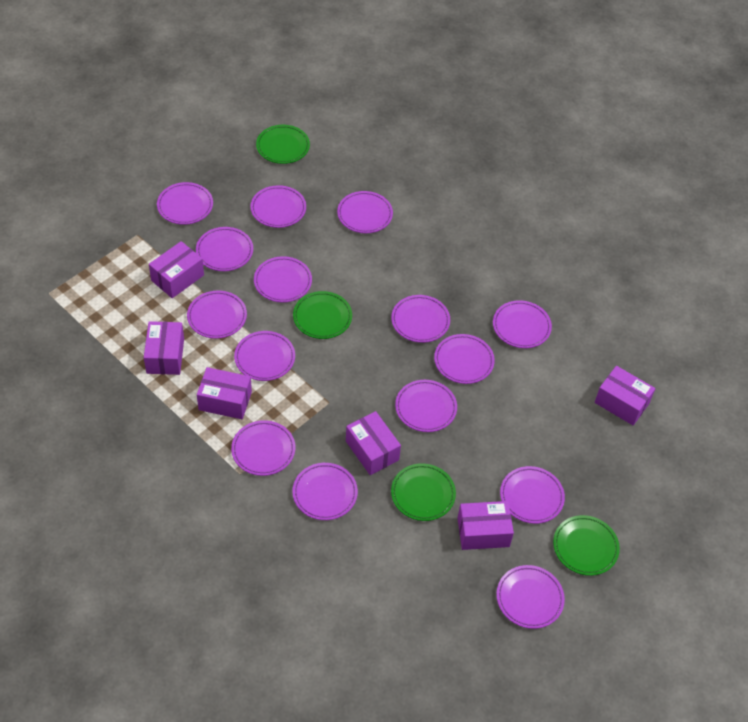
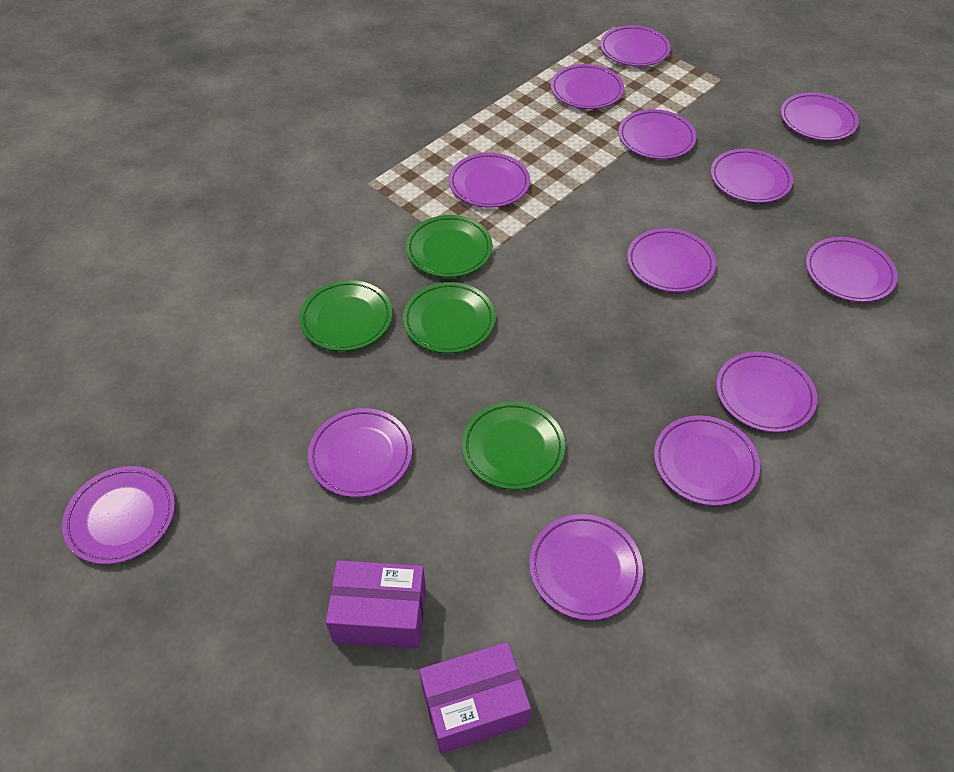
purple box: [144,321,184,375] [149,241,204,298] [197,367,252,419] [346,411,401,475] [457,501,514,550] [595,366,656,425] = 6 -> [326,560,426,649] [419,642,531,754] = 2
purple plate: [157,182,213,225] [187,290,247,339] [196,227,253,271] [231,420,295,476] [234,331,295,381] [250,185,306,228] [254,256,312,303] [292,463,358,520] [337,191,393,233] [391,295,450,343] [395,380,457,432] [434,334,495,384] [493,300,552,348] [496,565,565,629] [500,466,565,524] = 15 -> [62,466,175,564] [308,408,412,497] [449,153,530,208] [529,514,643,620] [551,64,624,109] [600,25,671,66] [618,109,697,159] [627,228,716,292] [654,415,760,506] [711,149,793,203] [716,352,817,432] [781,93,859,141] [806,237,898,302] = 13

